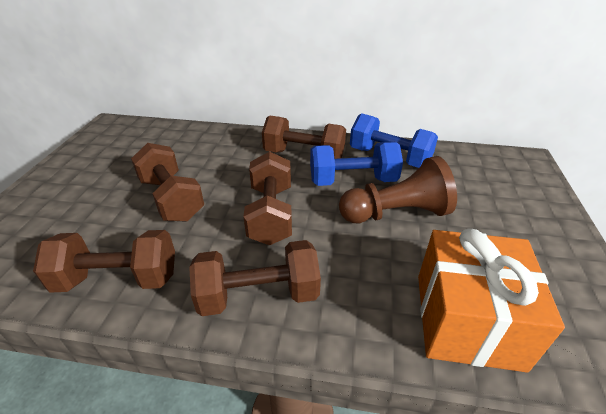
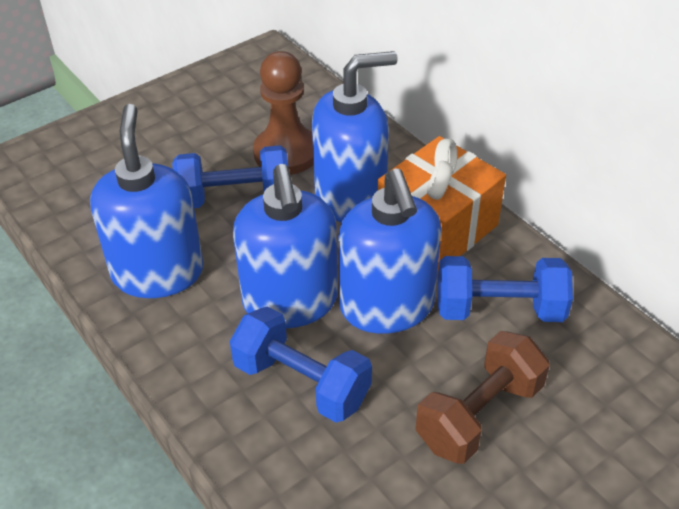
blue dumbbell: [310,142,403,186] [350,113,438,168] = 2 -> [172,145,288,208] [230,306,372,422] [438,256,573,322] = 3
blue soap dispenser: none = 0 -> [90,104,204,298] [233,164,338,328] [312,51,398,223] [338,169,442,334] = 4
brown dumbbell: [33,230,175,293] [131,143,204,222] [189,240,321,316] [243,152,292,245] [262,115,346,159] = 5 -> [415,331,550,464] = 1

